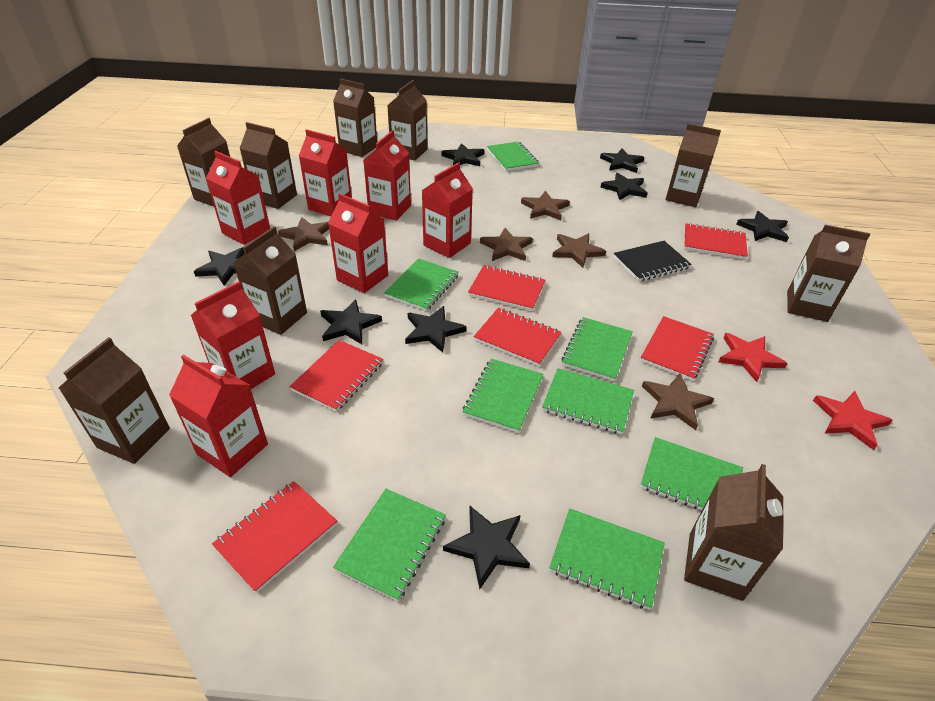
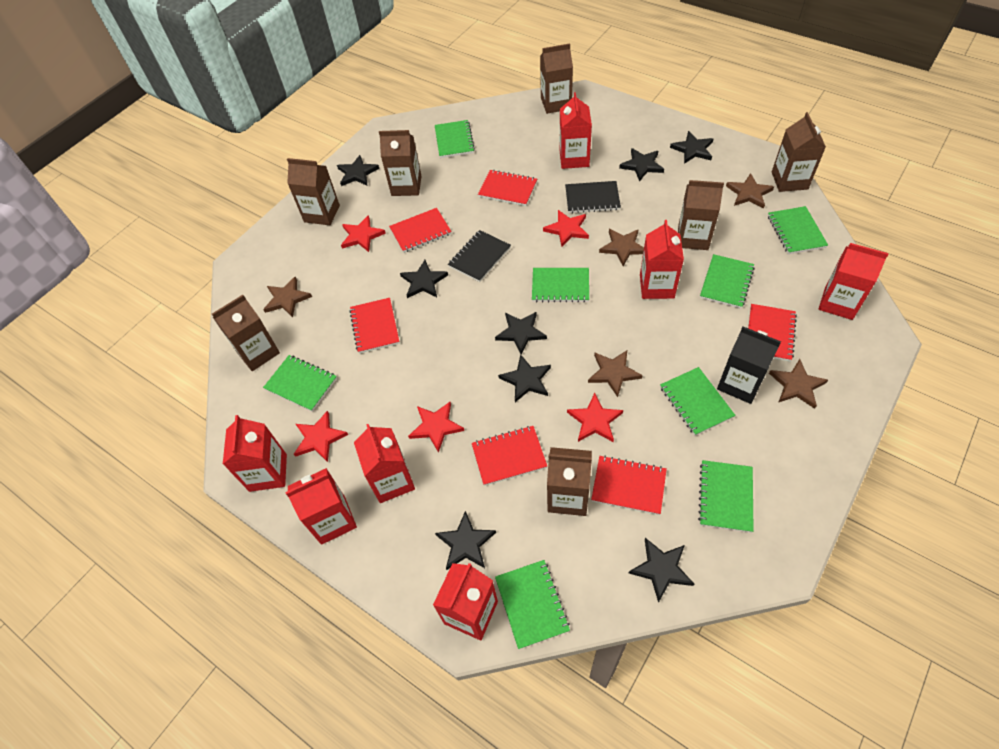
black carton: none = 0 -> [717,327,781,404] = 1
black notebook: [613,241,692,281] = 1 -> [448,230,511,282] [565,181,621,213] = 2
brown carton: [59,337,170,464] [177,118,230,207] [234,226,307,335] [239,122,297,209] [333,78,377,157] [387,80,428,161] [665,124,721,207] [684,464,783,601] [787,225,870,322] = 9 -> [212,295,280,371] [287,158,340,225] [379,130,422,196] [540,44,573,114] [547,447,592,516] [678,180,724,250] [772,112,826,192] = 7
red star: [718,333,787,382] [813,391,893,450] = 2 -> [294,411,348,462] [341,215,386,252] [408,402,464,453] [543,210,589,247] [567,393,623,442] = 5

